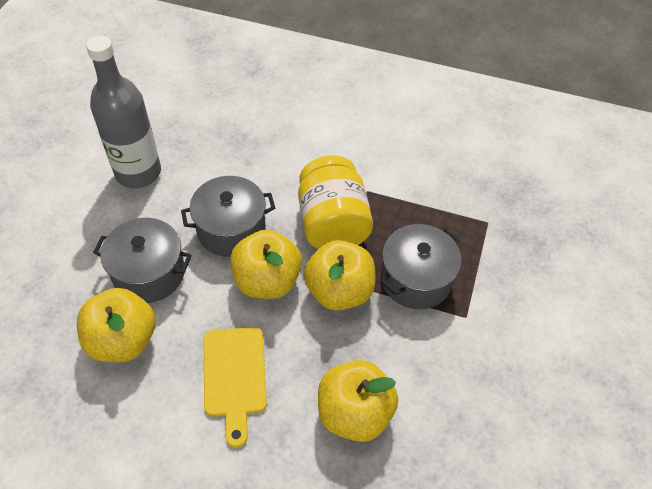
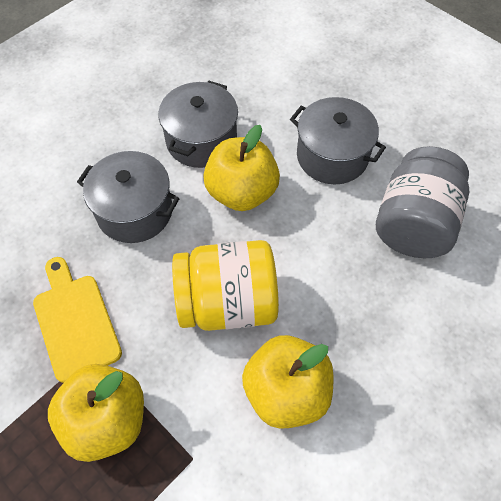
grey bottle: [86,36,161,188] = 1 -> none = 0
grey jar: none = 0 -> [376,146,469,258] = 1
yellow apple: [77,288,156,362] [230,229,302,299] [304,240,376,311] [318,360,398,442] = 4 -> [48,364,144,462] [203,125,280,211] [242,335,334,429] = 3

